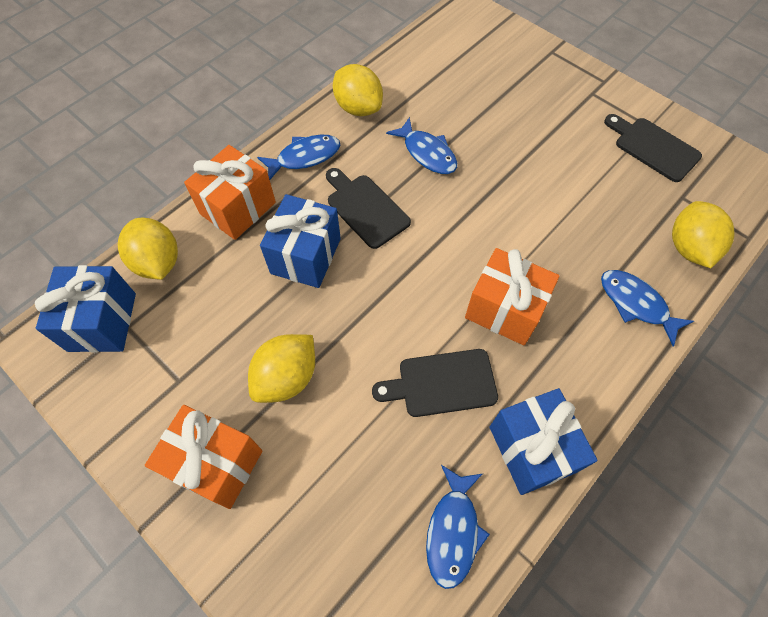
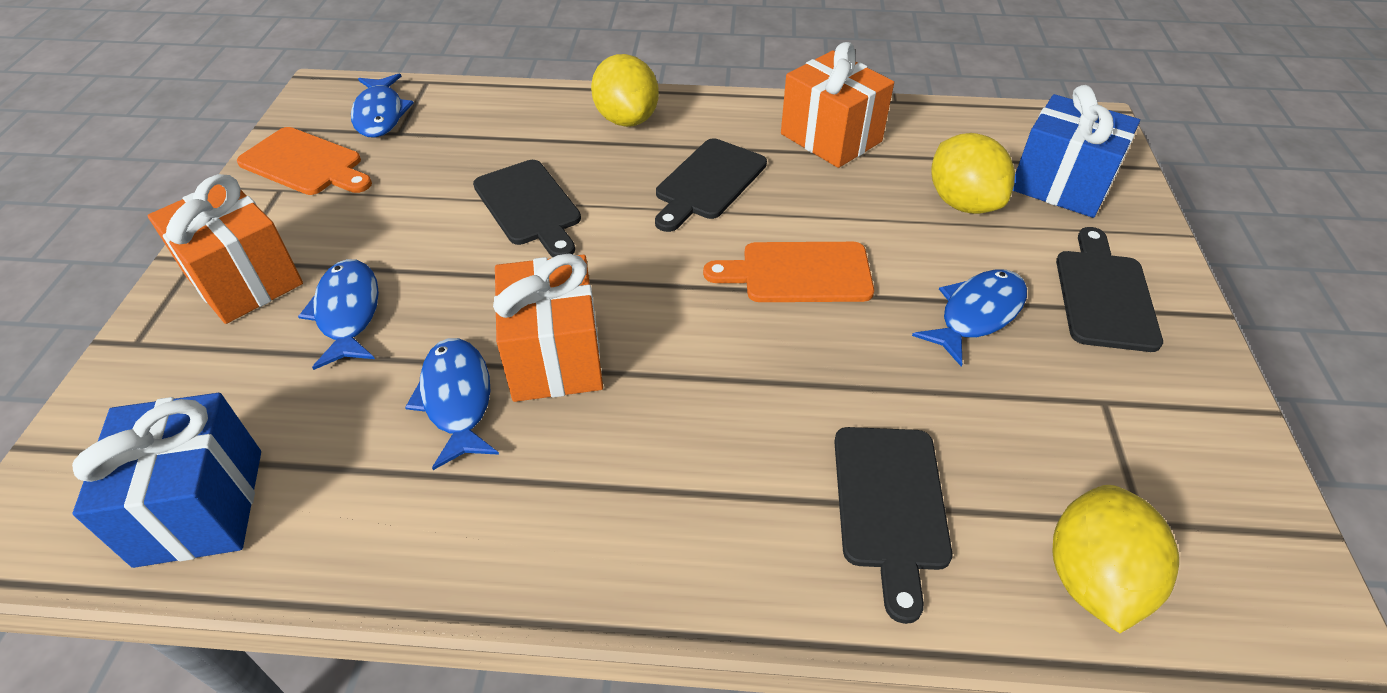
black cutting board: [326,168,411,249] [372,349,498,417] [604,114,702,182] = 3 -> [473,160,581,257] [655,138,767,232] [834,427,952,624] [1056,227,1163,352] = 4
blue gift: [35,265,136,353] [260,194,341,288] [490,388,598,495] = 3 -> [72,393,261,568] [1013,85,1140,218] = 2
orange cutting board: none = 0 -> [237,127,372,195] [703,242,874,302] = 2
yellow lemon: [118,218,178,279] [248,334,315,403] [333,64,383,116] [672,201,735,268] = 4 -> [591,54,659,127] [931,133,1015,214] [1052,485,1179,633] = 3

